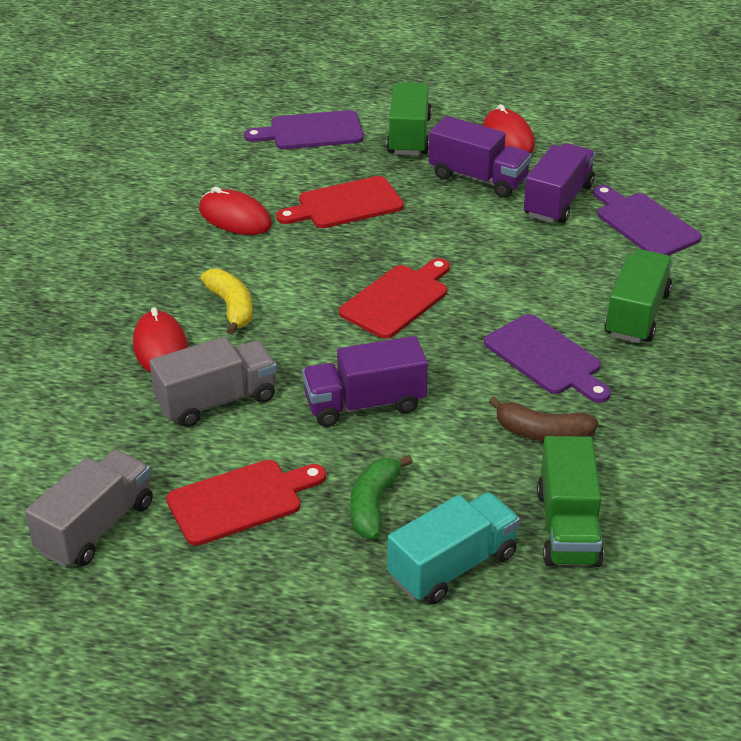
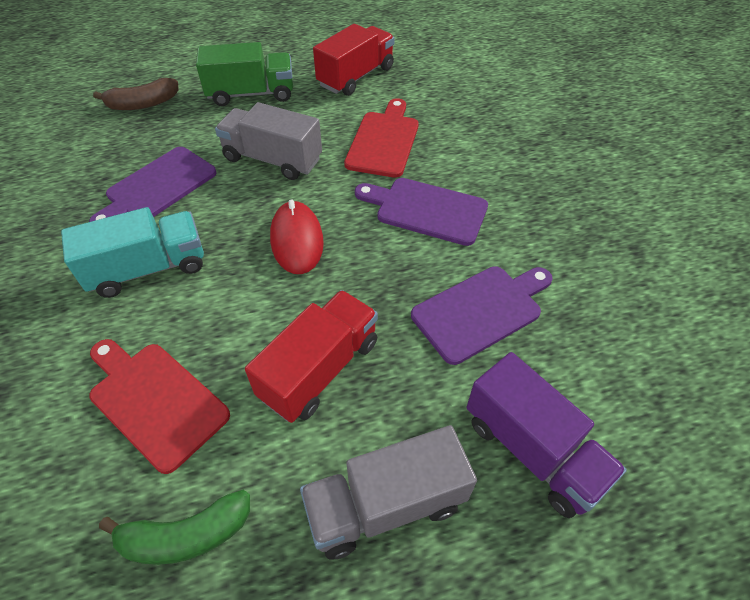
green truck: [386,82,432,156] [537,436,604,567] [604,249,673,343] = 3 -> [196,42,293,106] = 1
purple truck: [302,336,428,427] [429,116,532,198] [524,143,596,223] = 3 -> [467,352,627,518] = 1
red cutting board: [166,460,326,546] [276,176,404,228] [339,258,450,339] = 3 -> [89,339,230,474] [344,98,419,178] = 2
red mouse: [133,307,188,373] [199,187,272,235] [483,104,535,153] = 3 -> [270,199,324,274] = 1
red truck: none = 0 -> [245,290,378,423] [313,24,395,96] = 2
yellow banana: [201,269,253,335] = 1 -> none = 0

